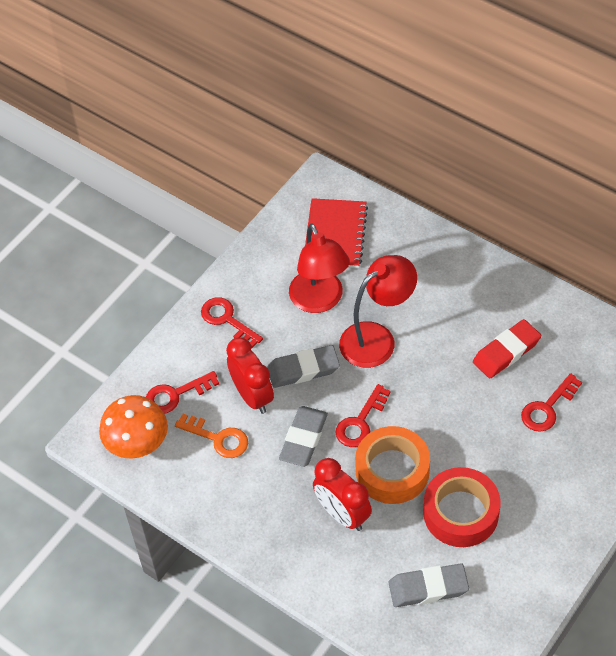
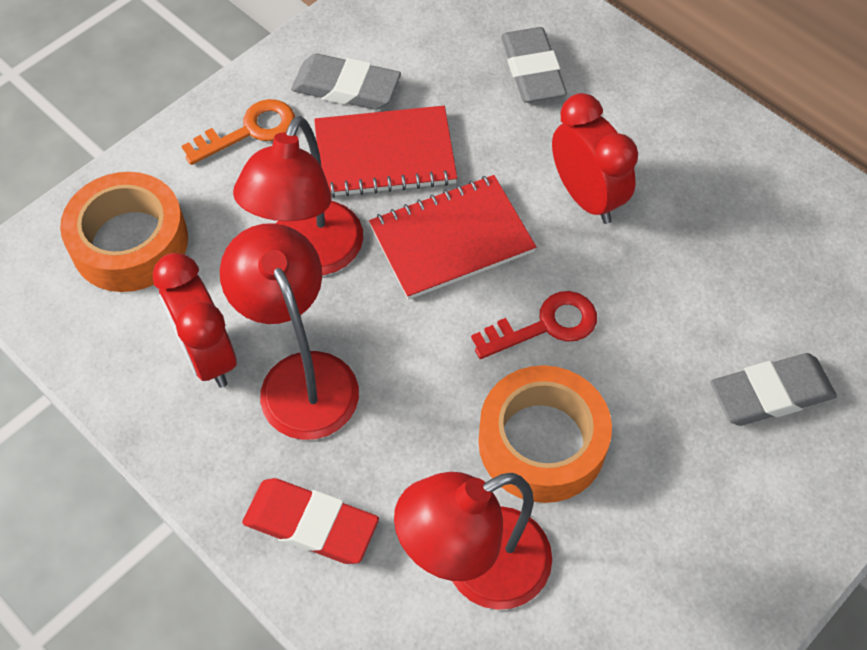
orange mushroom: [99,395,168,459] = 1 -> none = 0
orange tape: [355,426,430,504] = 1 -> [60,172,188,292] [478,365,612,503] = 2
red key: [146,371,219,414] [201,297,263,348] [335,384,391,447] [521,373,582,432] = 4 -> [471,291,597,359] = 1
red lamp: [289,223,350,313] [339,255,417,368] = 2 -> [220,223,359,440] [233,116,363,275] [394,472,552,610] = 3
red notebook: [305,198,368,268] = 1 -> [314,106,457,198] [369,175,536,300] = 2
red tape: [423,467,500,547] = 1 -> none = 0

